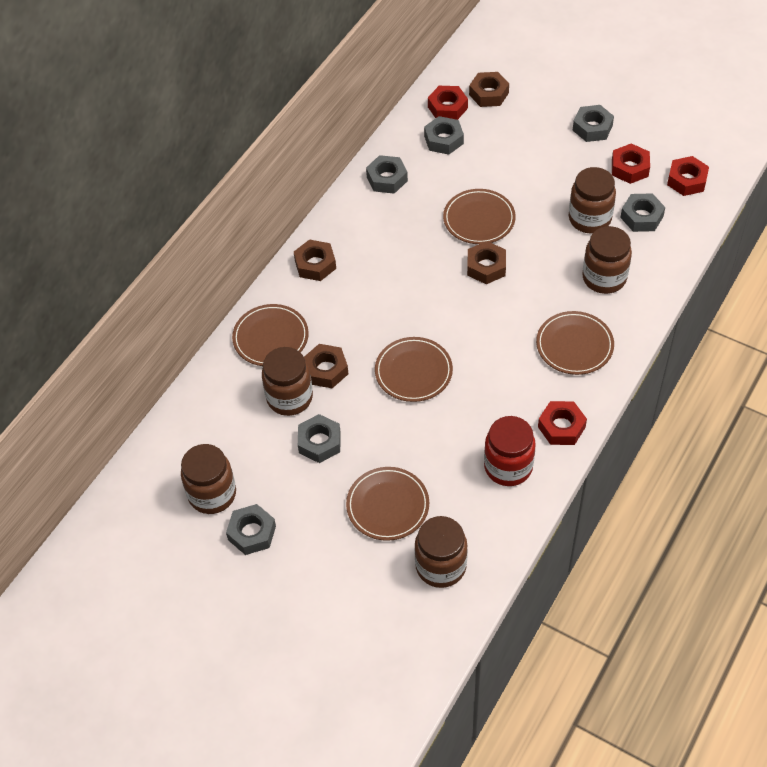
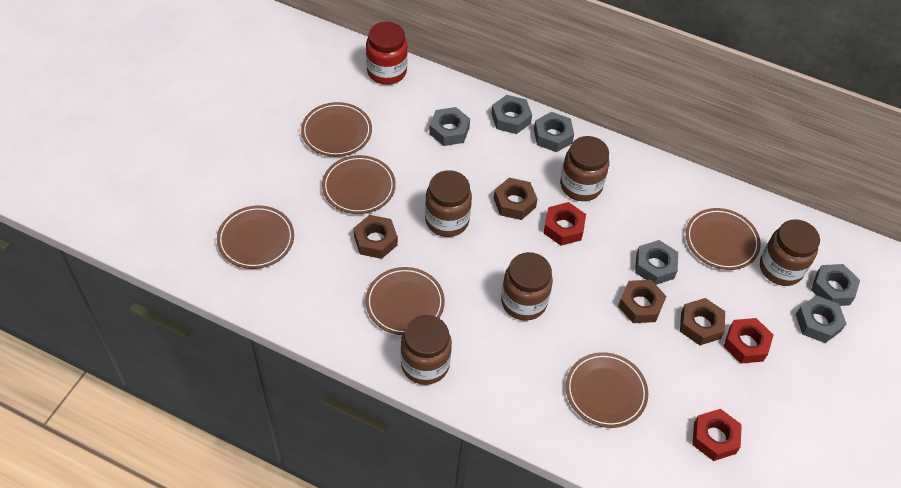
brown plate: [232,304,309,366] [346,467,429,541] [375,337,453,402] [443,189,516,244] [536,311,614,375] = 5 -> [217,206,294,269] [301,102,372,157] [322,155,396,214] [365,267,445,335] [566,352,648,428] [686,208,761,270] = 6
red nut: [428,86,468,120] [538,401,587,445] [612,143,650,184] [667,156,709,196] = 4 -> [544,202,586,246] [692,409,742,461] [724,318,773,364] = 3

